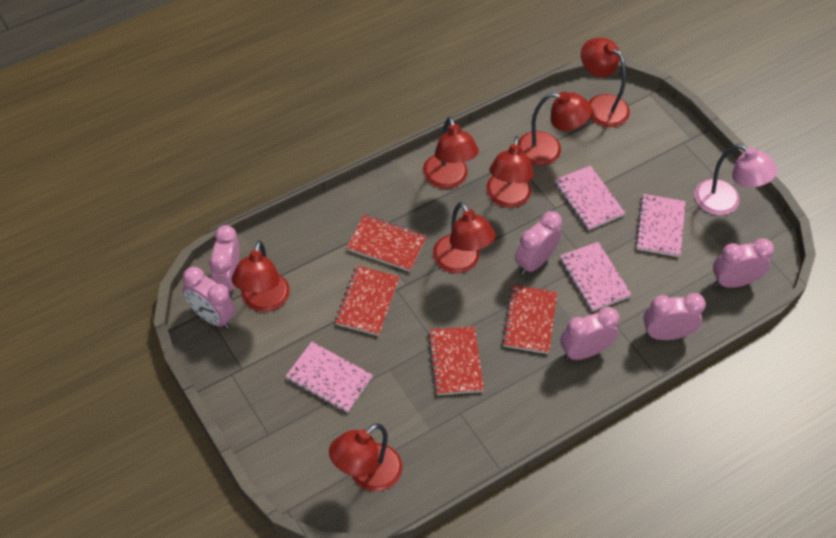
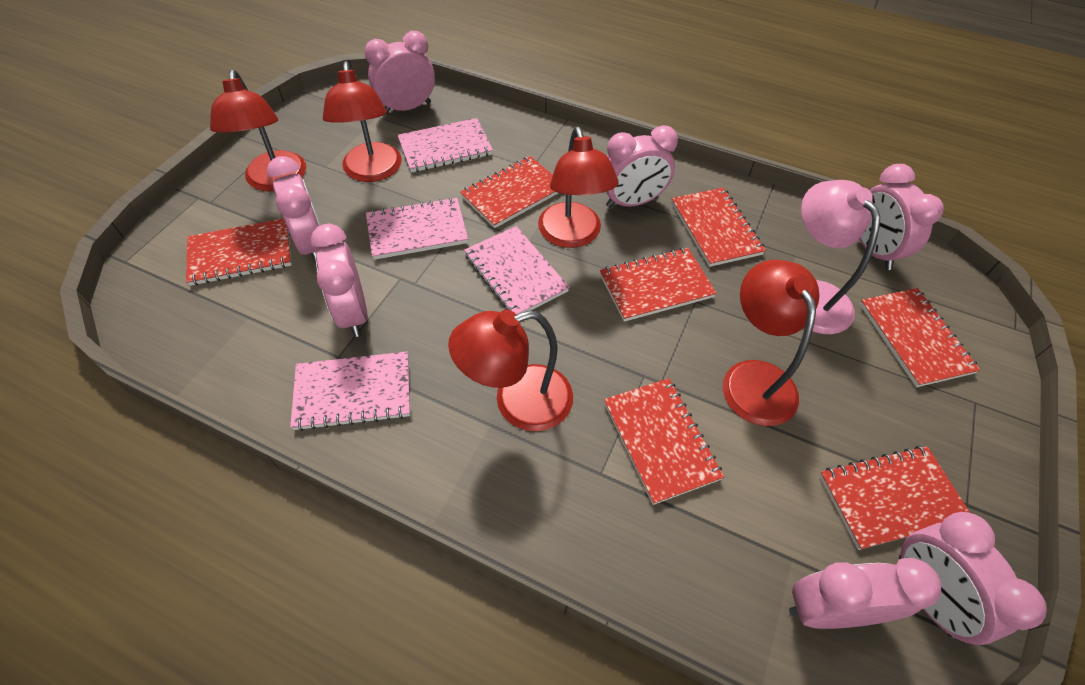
pink clock: [182,267,236,329] [209,225,240,292] [515,211,562,275] [560,307,619,360] [643,293,706,340] [713,239,774,288] = 6 -> [267,156,321,263] [311,224,368,337] [364,31,435,114] [606,125,678,208] [789,558,941,629] [860,164,944,270] [899,512,1047,645] = 7
red lamp: [232,241,290,312] [329,423,402,492] [423,117,479,189] [433,202,496,273] [486,136,534,208] [518,91,592,166] [581,38,630,127] = 7 -> [210,70,306,191] [323,61,402,182] [448,310,573,432] [538,126,619,248] [723,260,819,426] = 5
red notebook: [335,265,400,336] [346,215,427,272] [428,326,484,395] [502,285,557,354] = 4 -> [186,218,292,286] [460,156,558,228] [600,248,717,322] [604,378,724,505] [671,188,766,267] [819,446,970,550] [859,288,980,387] = 7

